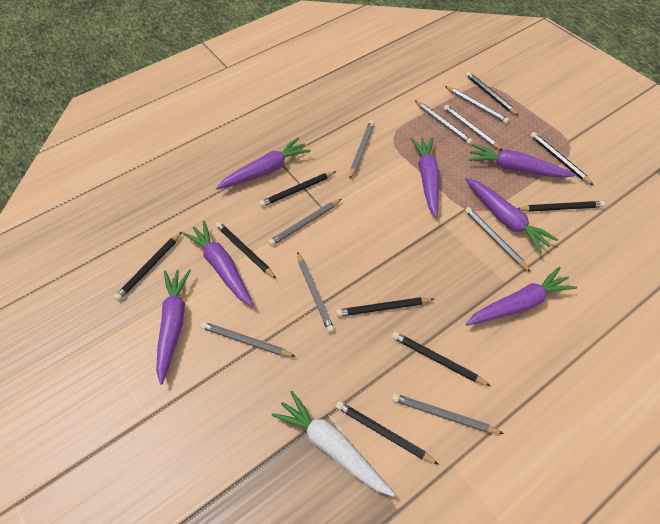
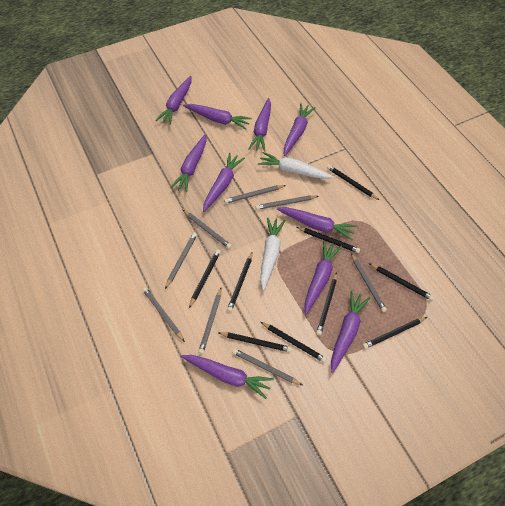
grey pencil: [200,322,296,357] [268,199,342,246] [297,252,334,333] [349,120,374,179] [392,393,504,434] [415,100,473,145] [444,105,503,151] [445,86,509,124] [465,207,531,272] = 9 -> [142,287,185,342] [165,232,197,289] [183,210,232,249] [198,288,221,354] [224,185,286,203] [232,349,302,385] [256,195,319,210] [351,253,387,312] = 8
purple carrot: [156,269,191,385] [182,221,253,307] [216,137,311,190] [411,137,439,218] [465,178,558,254] [466,267,577,326] [468,144,576,178] = 7 -> [155,76,192,125] [170,134,207,192] [181,355,274,399] [183,104,252,130] [203,153,245,212] [248,98,271,152] [277,207,357,240] [284,103,316,156] [304,240,342,314] [331,290,370,373] = 10
white carrot: [272,391,395,497] = 1 -> [258,152,334,179] [260,217,286,291] = 2

